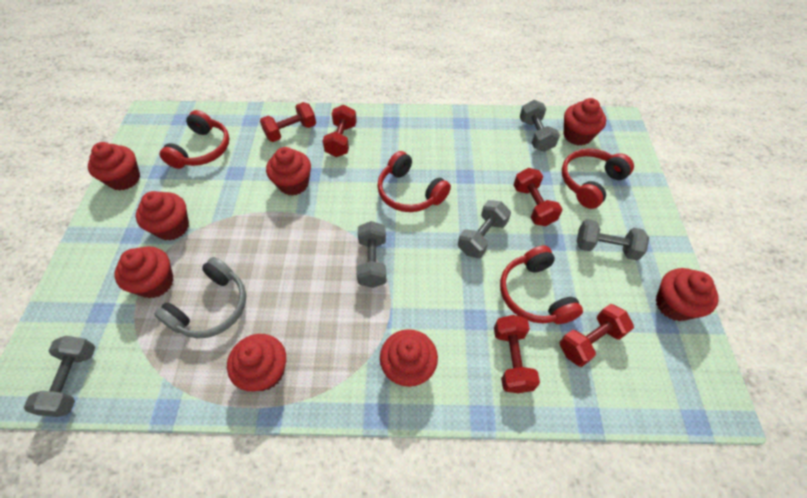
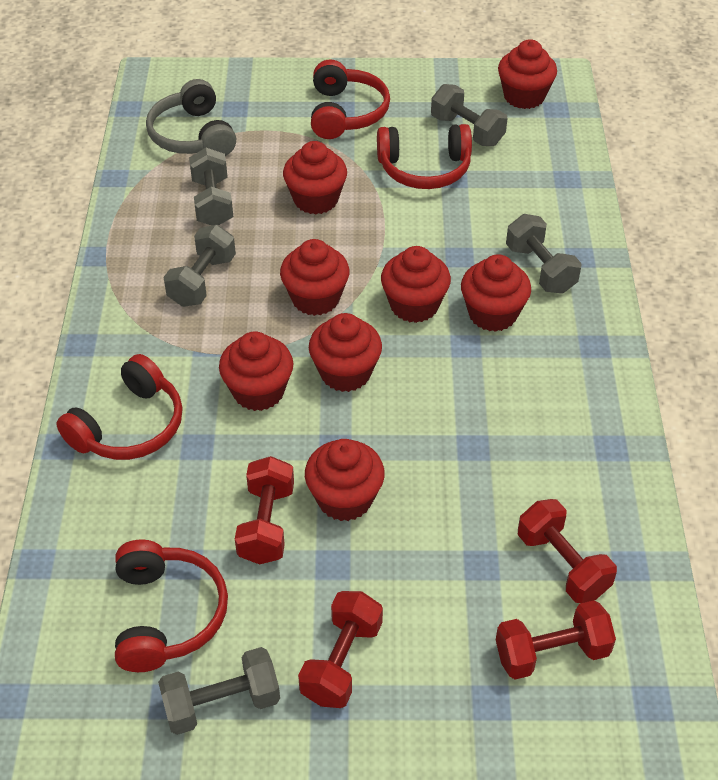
red dumbbell: [260,102,316,142] [323,105,357,157] [494,315,540,393] [514,168,563,226] [559,304,634,367] = 5 -> [235,456,294,565] [298,591,383,708] [496,600,616,680] [518,499,617,603] = 4

